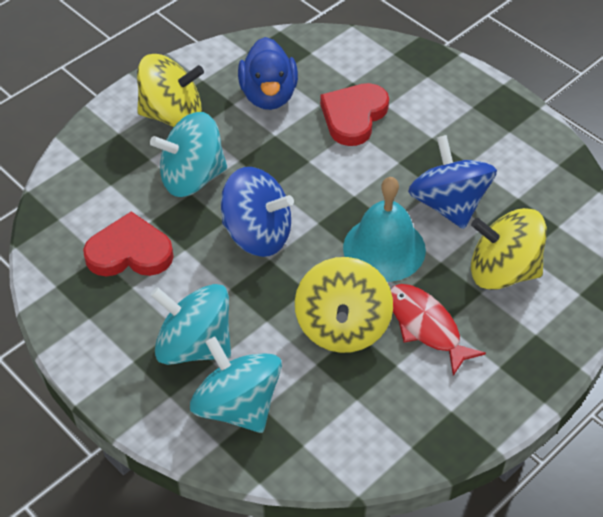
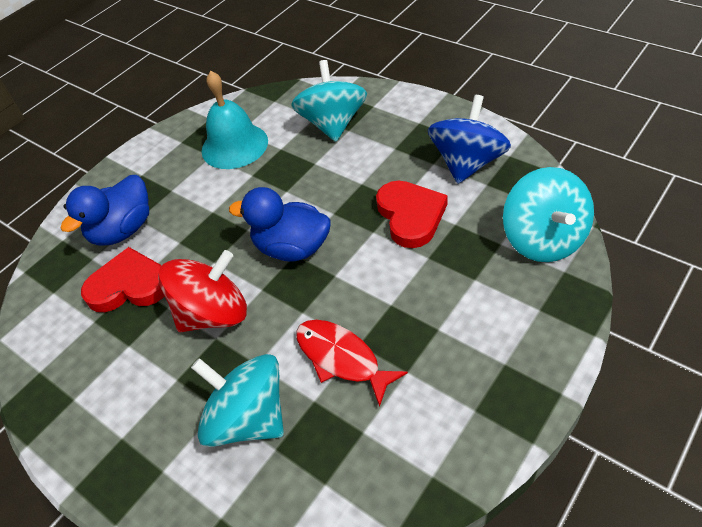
blue duck: [238,37,298,110] = 1 -> [61,175,149,246] [229,187,331,262] = 2
blue spinning top: [221,167,294,257] [408,135,497,229] = 2 -> [428,95,511,184] = 1
red spinning top: none = 0 -> [158,250,247,332] = 1
yellow spinning top: [137,54,204,127] [295,257,393,353] [471,208,547,290] = 3 -> none = 0

